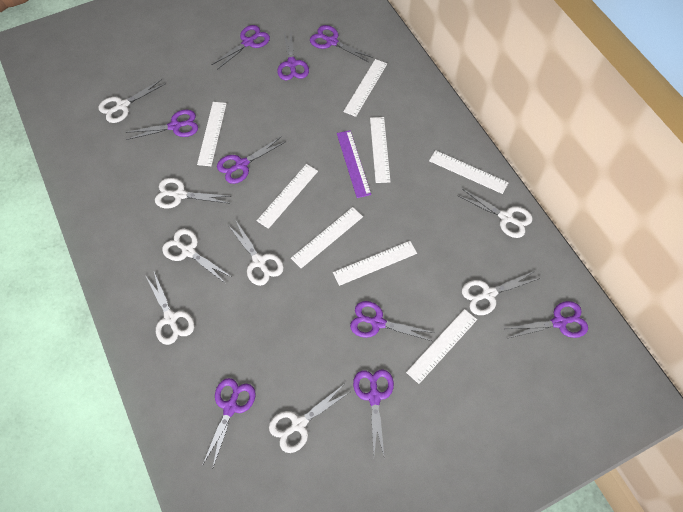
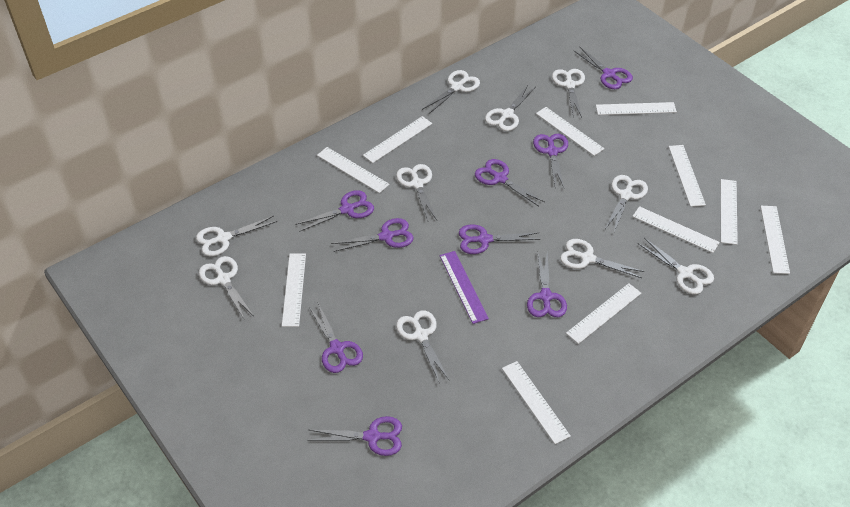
white ruler: [197,102,227,166] [257,164,318,229] [291,207,363,268] [333,241,417,286] [343,59,387,117] [370,117,391,183] [406,309,477,384] [429,150,508,194] = 8 -> [282,253,306,327] [317,147,390,193] [363,116,432,163] [502,361,571,444] [536,107,604,156] [566,283,642,344] [596,102,677,115] [632,206,720,253] [669,145,706,207] [721,179,738,245] [761,206,790,274] = 11
white scissors: [98,79,166,123] [145,272,195,345] [155,178,232,208] [162,229,233,284] [228,221,284,286] [269,385,350,453] [458,189,533,238] [462,271,540,315] = 8 -> [196,216,277,256] [199,256,253,319] [396,164,437,221] [396,310,449,384] [422,70,480,114] [485,85,535,131] [552,69,585,118] [560,239,644,278] [605,175,648,232] [638,238,714,295] = 10

